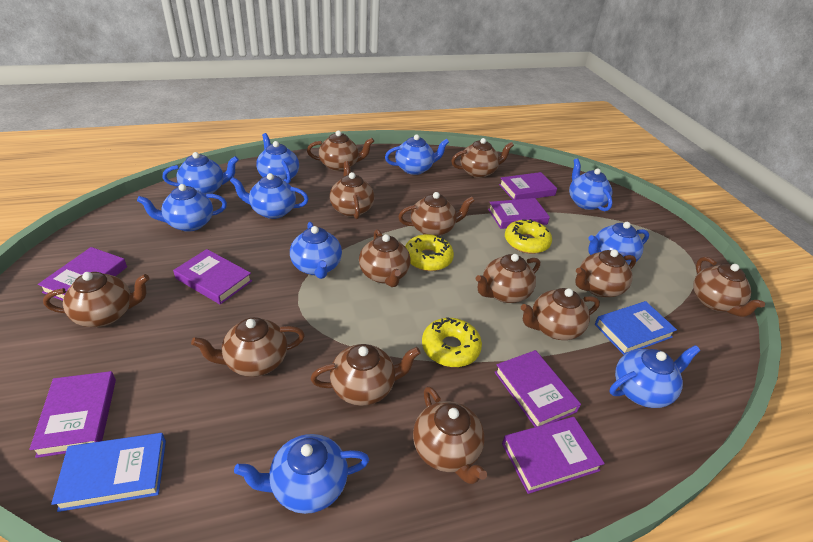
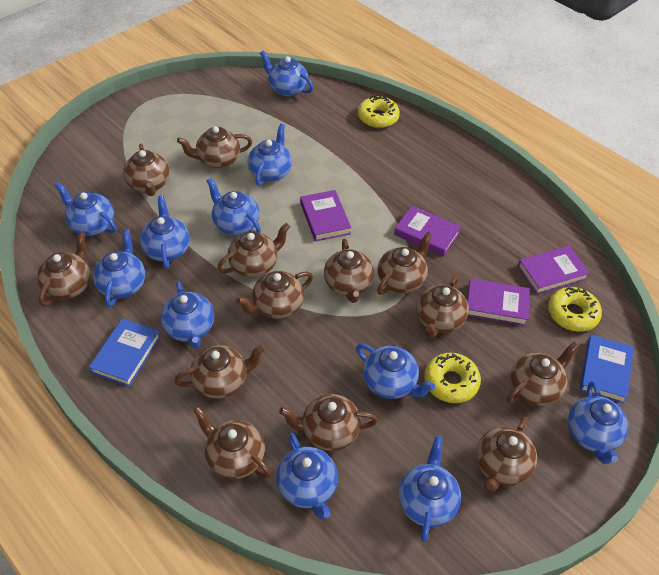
blue teapot: [137,184,227,232] [162,152,239,195] [230,173,309,219] [234,434,369,514] [256,133,299,183] [290,222,342,279] [385,134,449,175] [569,158,613,211] [588,222,649,265] [609,345,701,408] = 10 -> [55,182,117,236] [93,229,145,307] [140,196,190,269] [160,281,214,348] [207,178,261,235] [248,124,292,186] [260,50,314,97] [276,433,338,519] [356,344,435,399] [399,436,461,542] [568,381,629,464] = 11
purple book: [29,371,116,458] [38,247,127,301] [173,249,252,305] [488,198,550,229] [494,350,581,427] [499,172,557,200] [502,417,605,494] = 7 -> [300,190,351,242] [394,205,461,257] [467,279,530,326] [518,246,590,294] = 4

